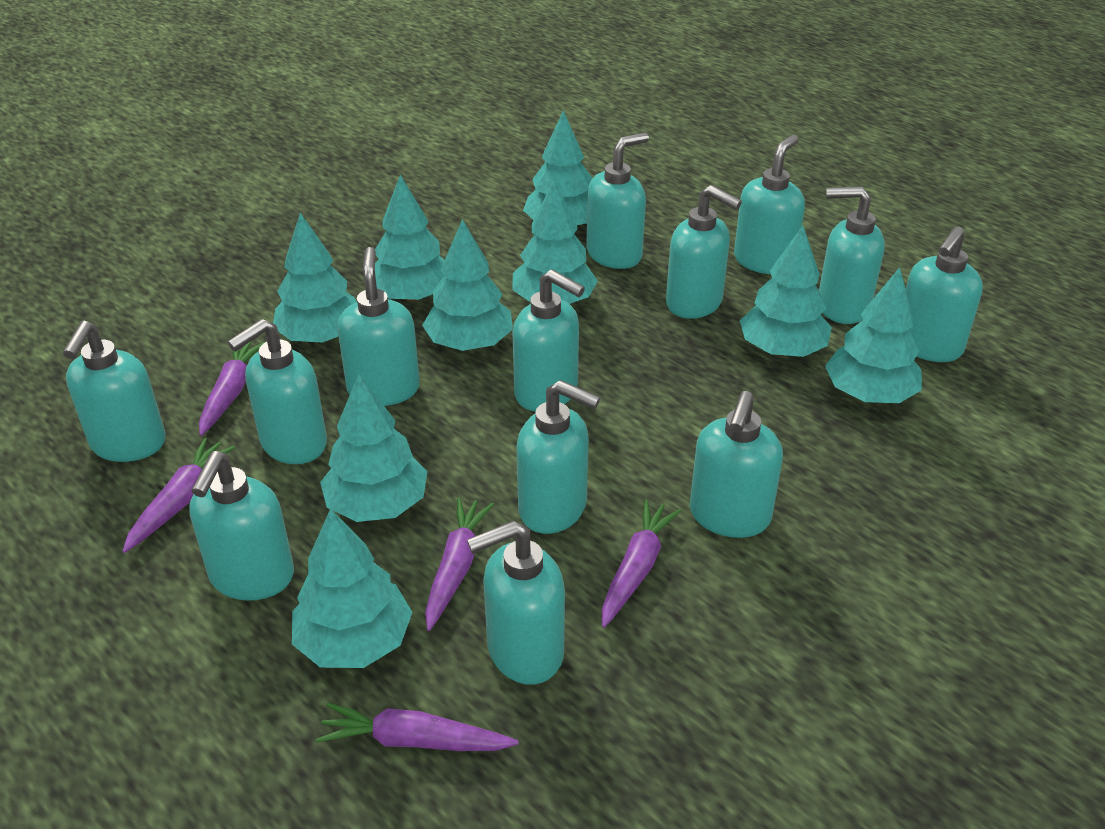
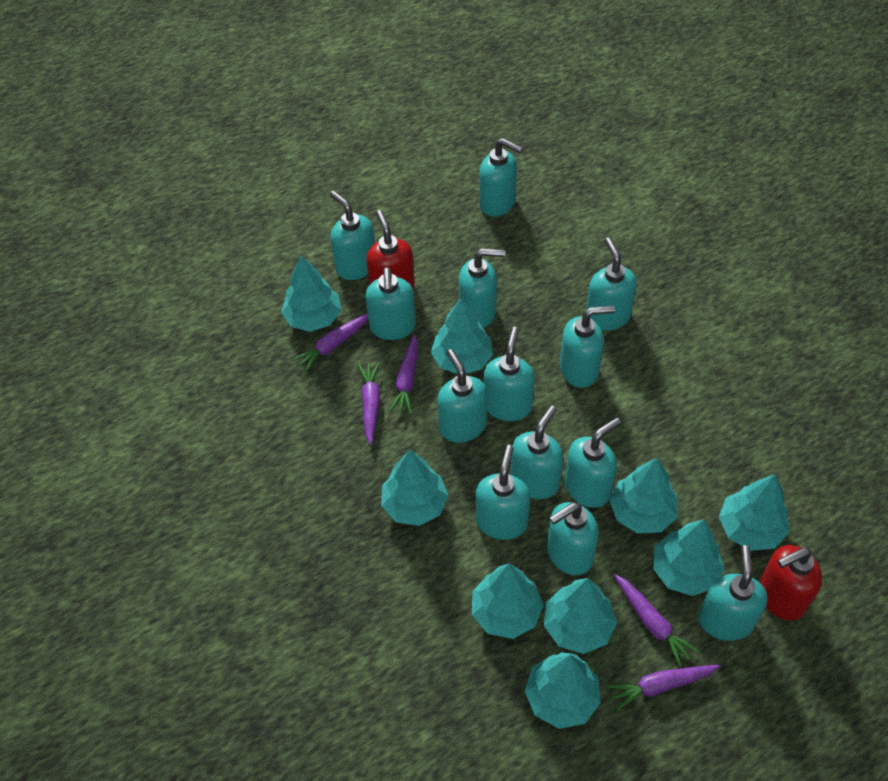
red soap dispenser: none = 0 -> [366,210,415,289] [759,545,822,620] = 2

